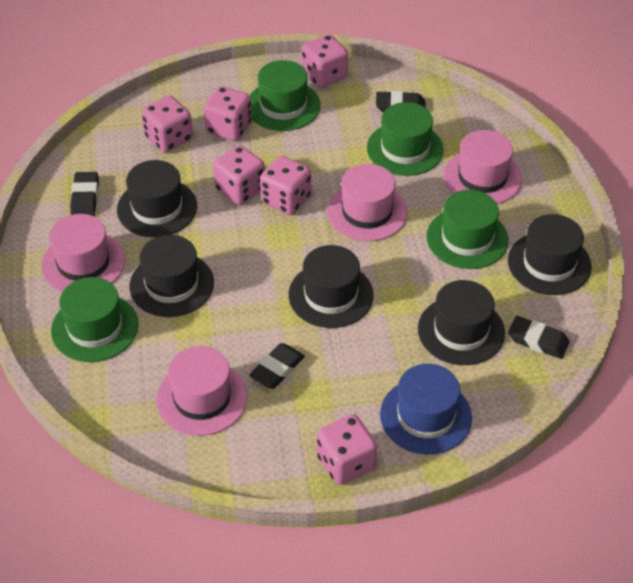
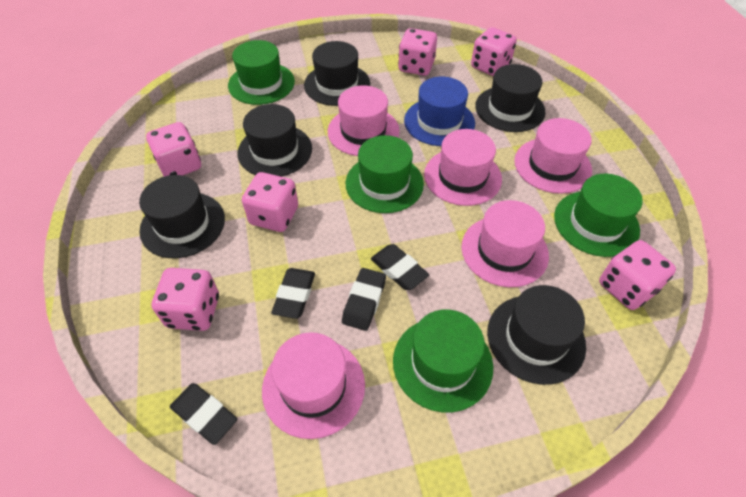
pink hat: [41,214,125,292] [156,346,247,436] [327,164,408,241] [444,130,522,204] = 4 -> [262,332,365,439] [328,85,400,156] [424,129,502,206] [461,200,549,287] [514,118,592,194] = 5

